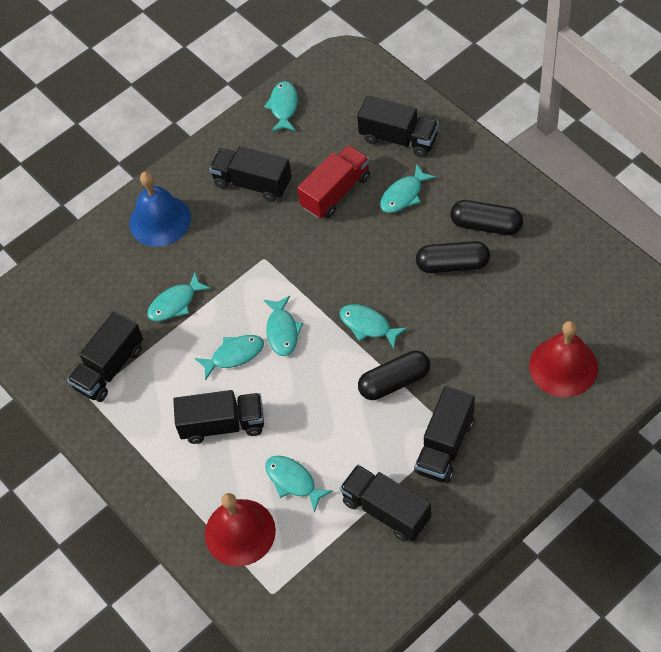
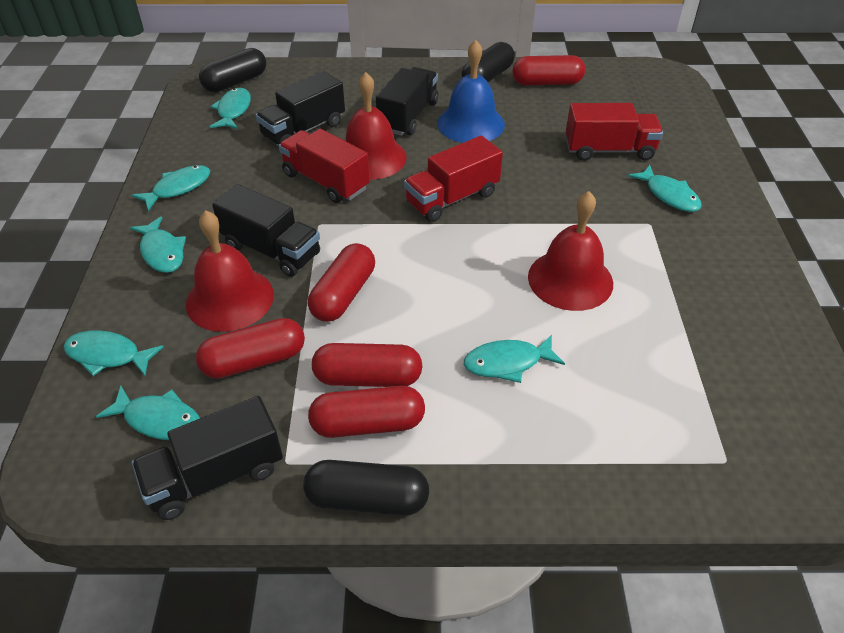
black truck: [67,311,143,402] [173,390,264,444] [209,146,292,202] [340,464,431,542] [357,95,439,158] [414,386,475,483] = 6 -> [132,396,283,520] [212,184,320,277] [256,71,345,145] [376,67,439,136] = 4
red bell: [205,493,276,566] [529,321,598,397] = 2 -> [186,210,274,332] [345,72,407,180] [528,191,613,311] = 3
red capsule: none = 0 -> [196,318,305,379] [308,243,375,322] [308,386,425,438] [312,343,422,387] [513,55,586,85] = 5
red truck: [297,145,370,219] = 1 -> [279,129,370,203] [404,136,503,222] [566,103,663,161] = 3

